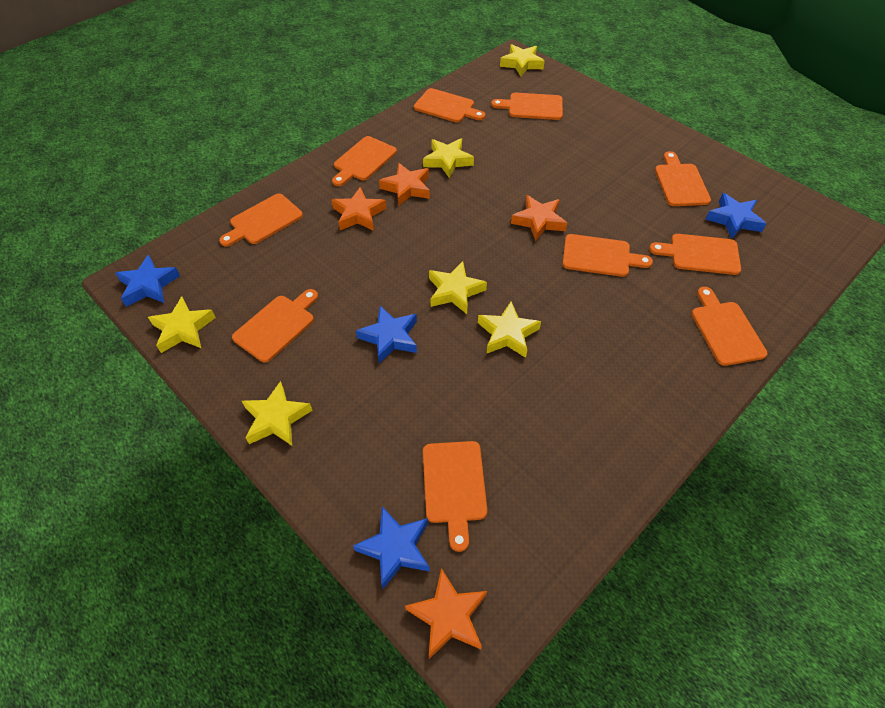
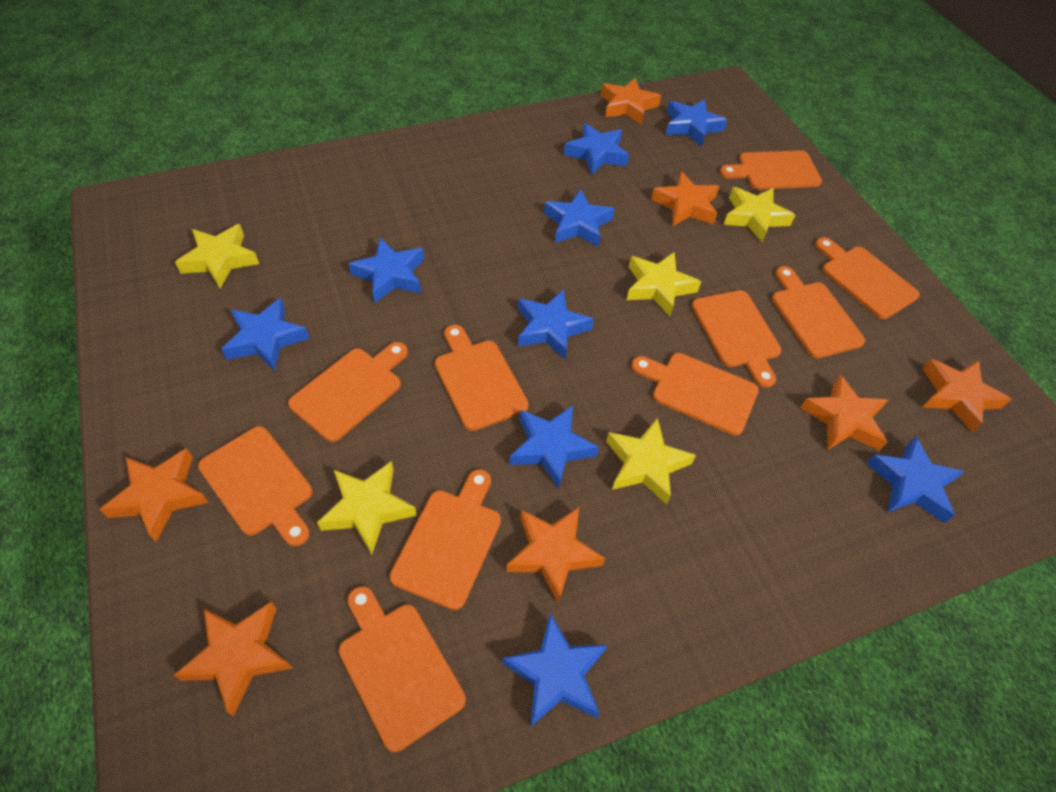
blue star: [115,255,180,307] [353,507,430,589] [356,306,417,364] [705,193,767,239] = 4 -> [221,298,310,371] [348,238,424,303] [502,614,608,727] [510,405,599,489] [518,289,594,359] [544,189,615,247] [564,123,629,175] [666,99,727,147] [866,436,964,523] = 9
orange star: [332,187,386,231] [379,163,430,206] [405,568,487,659] [511,195,567,241] = 4 -> [99,448,209,542] [174,602,292,716] [506,506,605,604] [601,78,661,125] [651,171,719,226] [800,375,888,451] [922,359,1011,433] = 7
yellow star: [148,297,216,353] [242,381,313,446] [423,138,474,179] [429,261,487,314] [478,301,541,358] [500,44,545,76] = 6 -> [175,224,259,288] [317,461,417,555] [606,418,696,504] [626,252,701,316] [724,187,795,242] = 5

